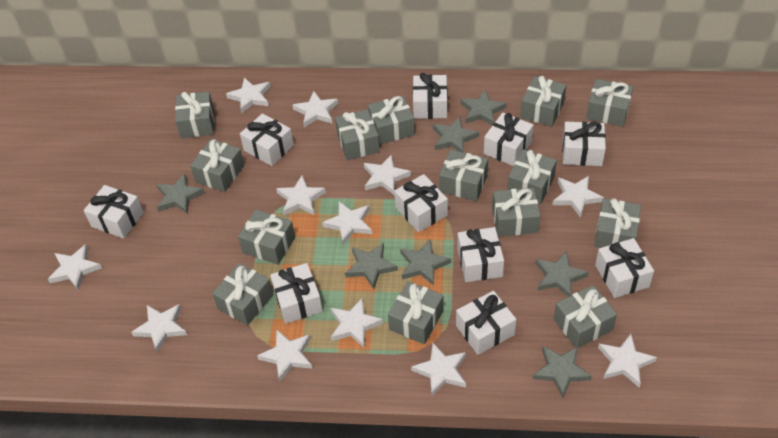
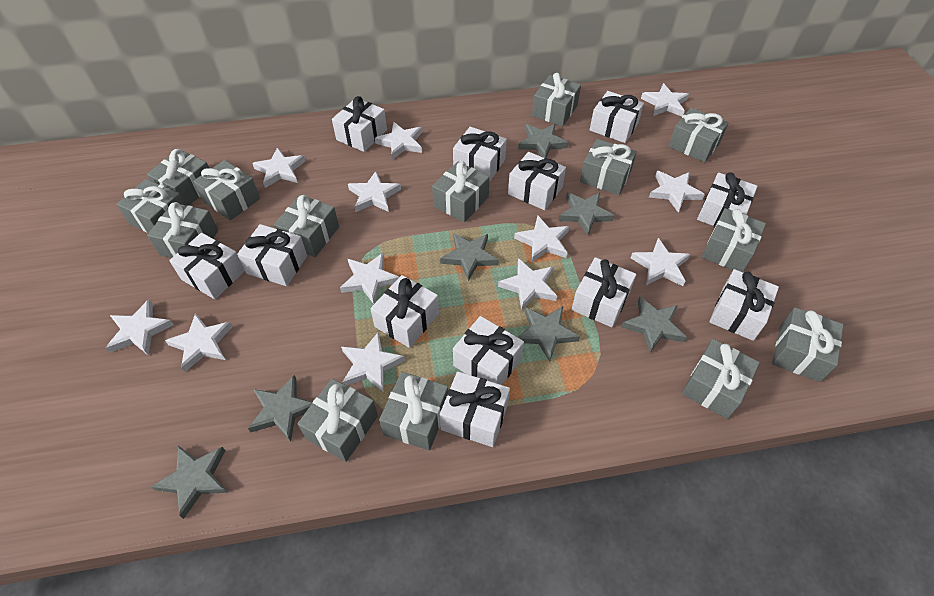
white gift: [84,185,144,239] [240,113,294,166] [270,263,323,324] [394,174,448,232] [413,73,447,119] [456,291,516,355] [457,227,504,282] [484,113,533,166] [562,122,606,166] [595,238,654,298] = 10 -> [169,233,245,299] [237,224,307,286] [332,96,387,152] [370,275,439,348] [440,371,510,447] [453,127,507,182] [453,316,524,385] [508,152,566,210] [572,257,636,327] [590,91,644,143] [697,172,758,227] [709,269,779,341] = 12

